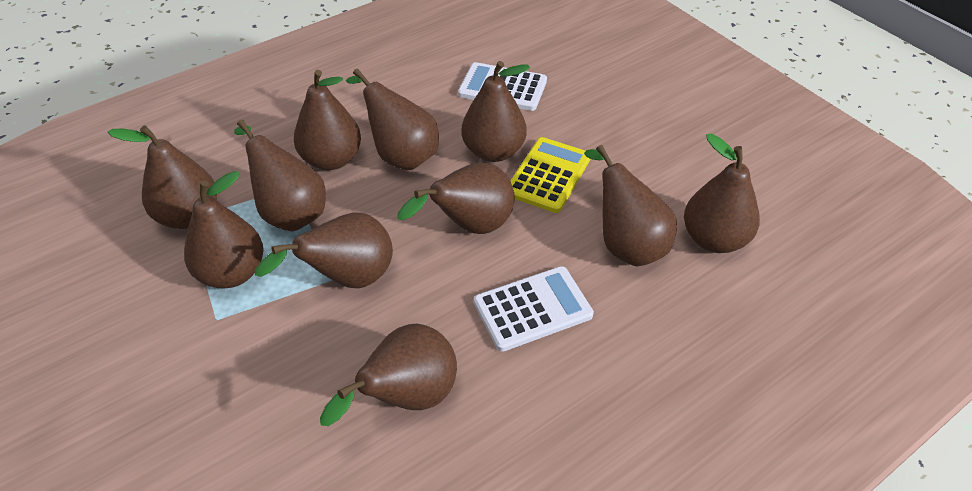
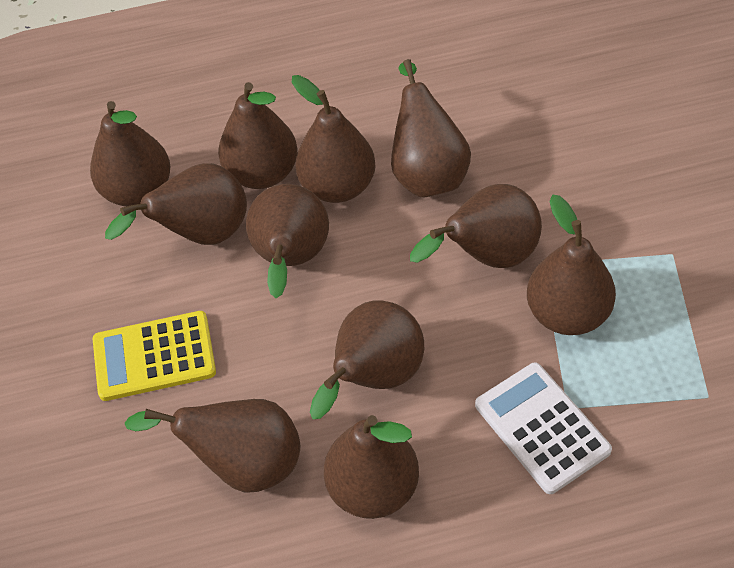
white calculator: [458,62,547,111] [474,266,594,352] = 2 -> [475,363,612,494] = 1

